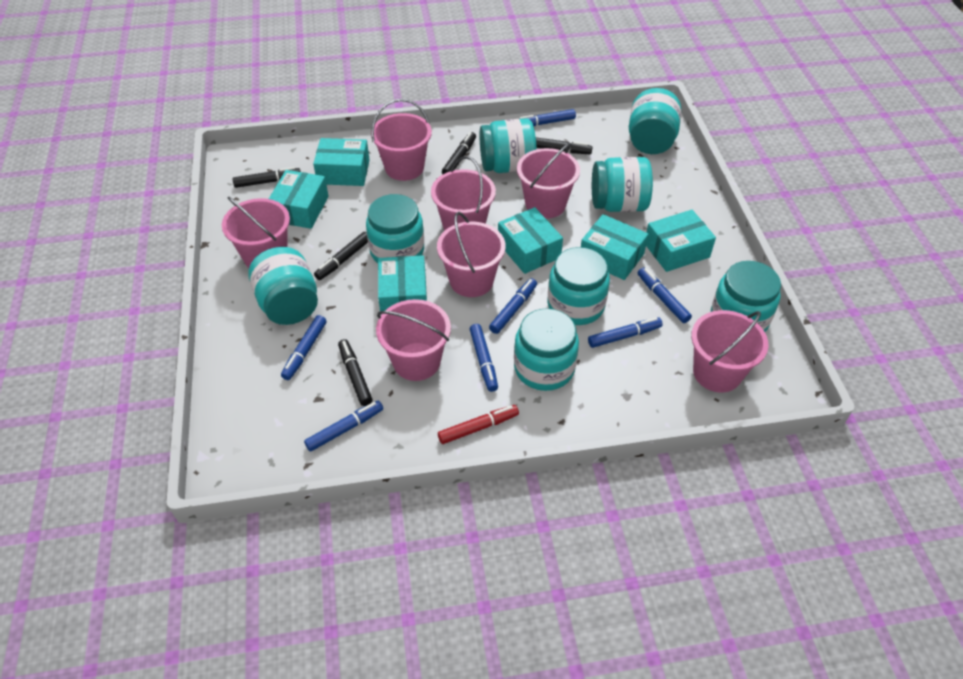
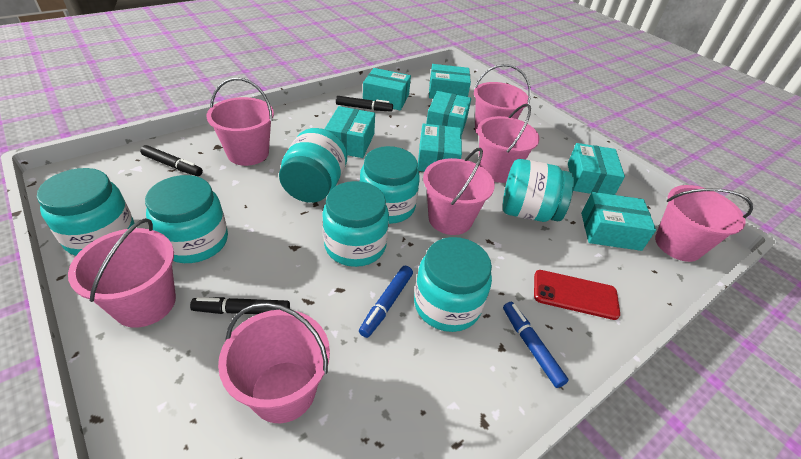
black marker: [233,167,301,188] [314,232,368,280] [338,339,372,406] [442,132,476,174] [536,137,592,154] = 5 -> [140,145,203,176] [190,297,290,314] [336,96,393,112] = 3
blue marker: [281,315,327,380] [304,400,383,452] [470,324,498,392] [489,278,537,334] [520,109,576,126] [588,317,663,348] [638,268,692,323] = 7 -> [359,266,413,338] [503,302,569,388] = 2
red marker: [438,405,519,444] = 1 -> none = 0
red phone: none = 0 -> [534,270,620,320] = 1
turquoise box: [269,170,329,229] [313,138,370,186] [378,255,427,315] [498,207,563,274] [581,214,649,280] [646,210,716,272] = 6 -> [325,106,375,158] [363,68,411,111] [418,123,462,172] [426,91,471,136] [429,64,471,99] [568,143,625,195] [581,192,656,251] = 7
turquoise jar: [248,247,318,325] [366,194,424,263] [480,118,537,173] [514,308,579,391] [548,247,610,325] [592,157,653,212] [629,88,681,154] [711,261,781,332] = 8 -> [37,168,134,256] [145,175,228,263] [279,128,347,203] [322,181,389,267] [360,146,420,224] [414,237,492,332] [503,159,574,222] = 7

